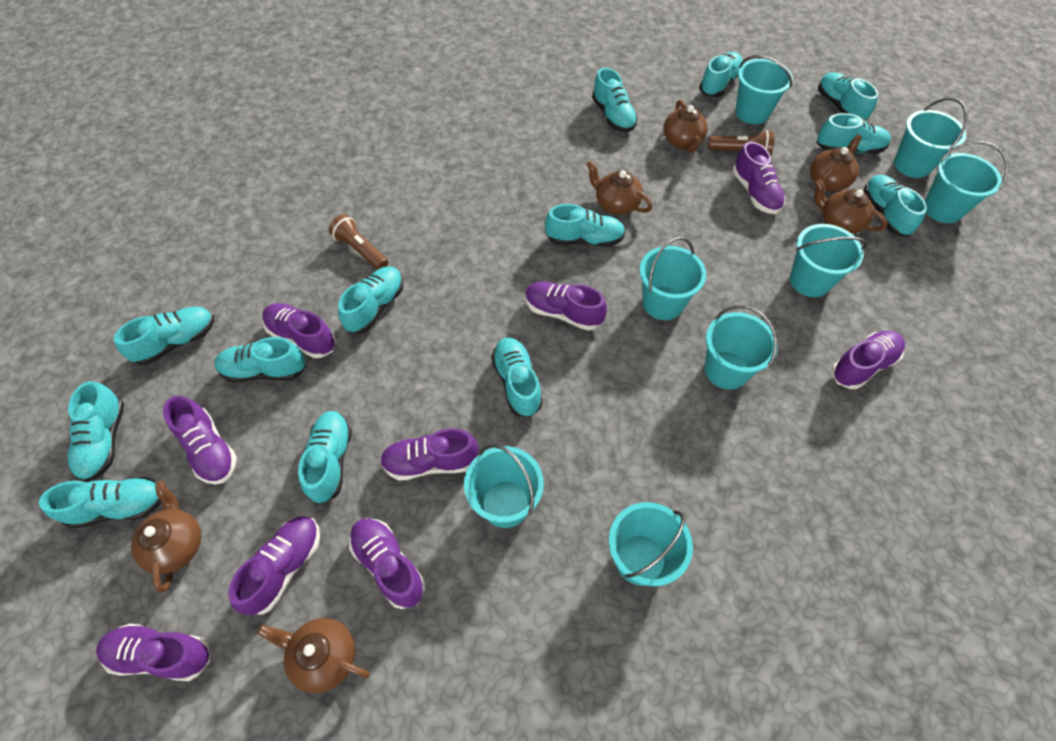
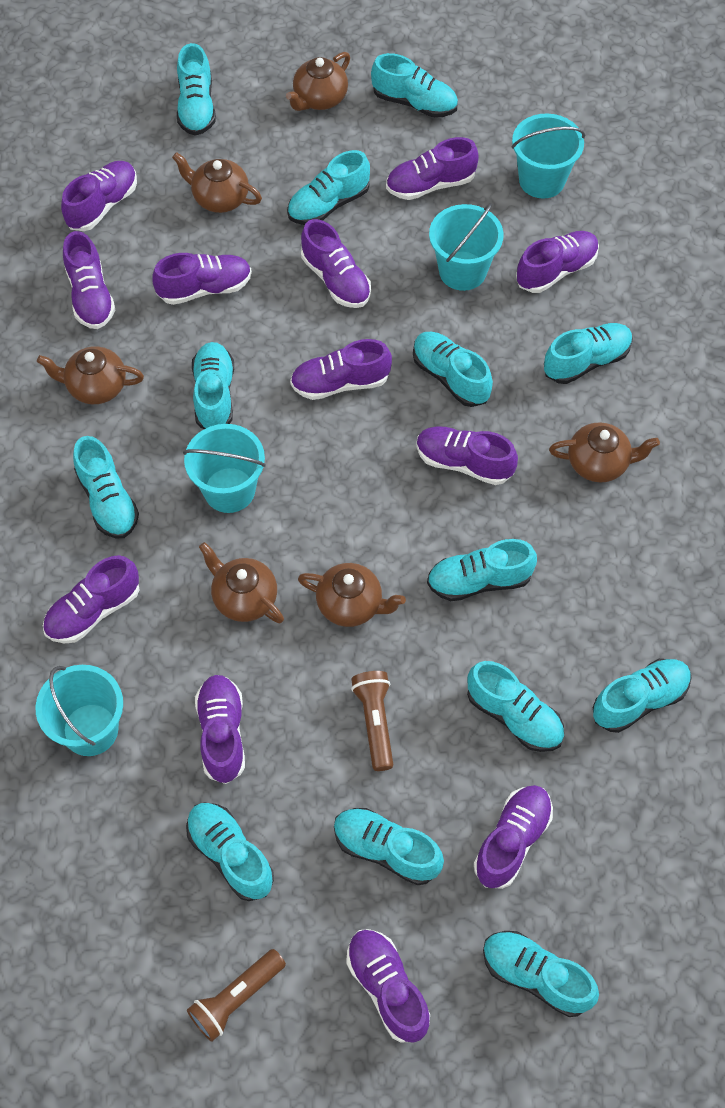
purple shoe: [96,623,210,681] [163,396,237,484] [228,516,320,615] [262,303,336,358] [349,518,425,609] [380,428,478,481] [525,281,607,331] [732,141,785,214] [831,331,905,389] = 9 -> [43,555,140,643] [61,161,137,231] [63,231,115,329] [152,253,252,305] [195,675,245,784] [290,339,392,400] [301,219,371,308] [346,929,430,1043] [386,137,479,200] [417,426,518,485] [474,785,553,889] [516,231,599,293] = 12
turquoise bucket: [464,444,544,528] [609,502,693,586] [639,236,706,320] [705,305,778,389] [735,55,793,124] [790,224,868,297] [894,98,968,178] [925,141,1009,223] = 8 -> [36,665,123,756] [183,424,266,513] [429,203,503,291] [511,113,585,199] = 4

